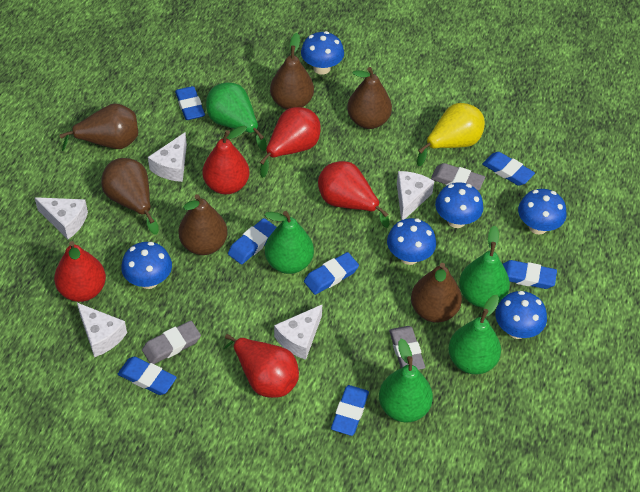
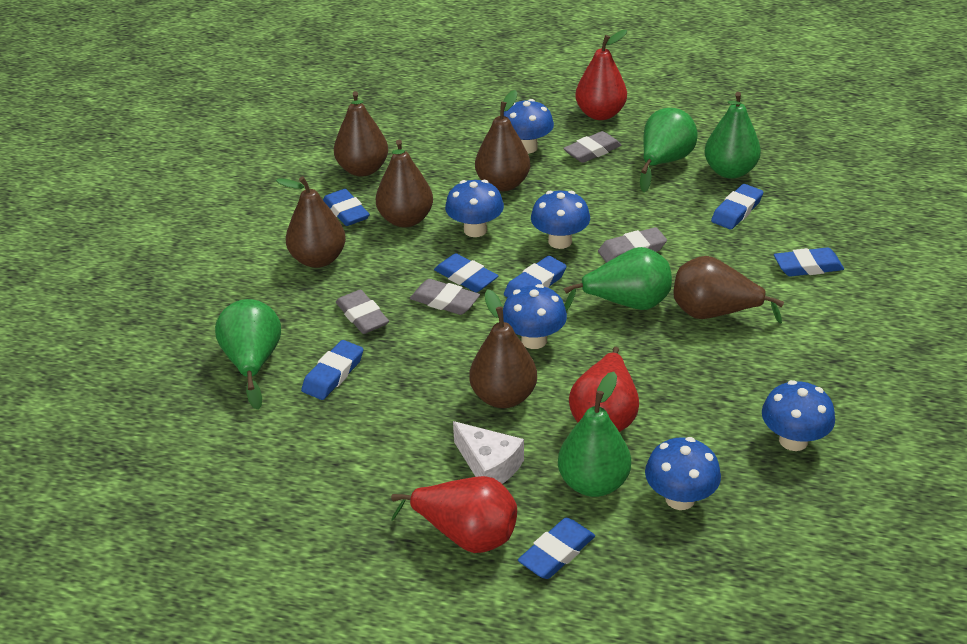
grey eraser: [142,321,201,364] [389,326,425,370] [431,163,485,190] = 3 -> [336,290,389,334] [410,279,480,315] [563,131,622,163] [598,227,667,263] = 4
red pear: [54,241,106,302] [203,126,249,194] [224,334,299,398] [260,107,321,178] [318,161,389,228] = 5 -> [391,476,517,553] [569,347,639,432] [575,30,627,120] = 3
white cheese: [34,197,88,239] [77,303,127,357] [148,132,187,182] [274,305,322,360] [397,171,434,220] = 5 -> [453,421,524,484] = 1
yellow pear: [417,103,485,166] = 1 -> none = 0

